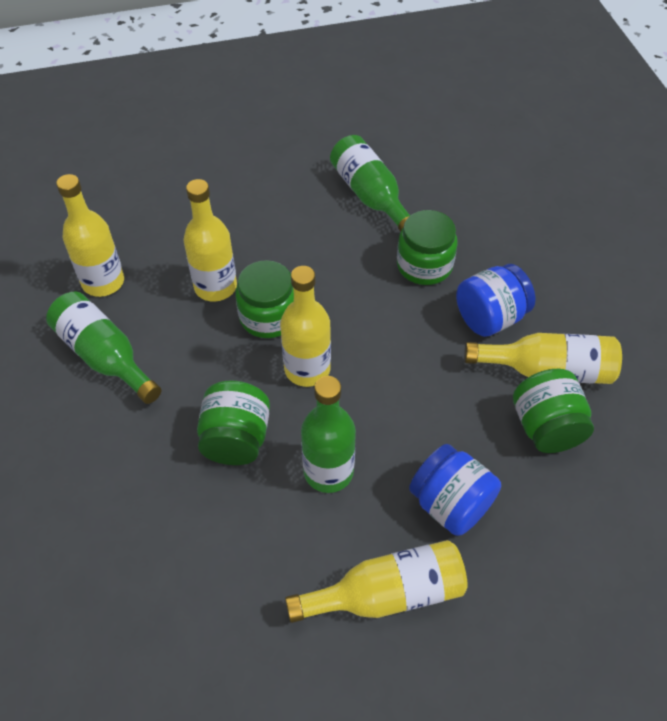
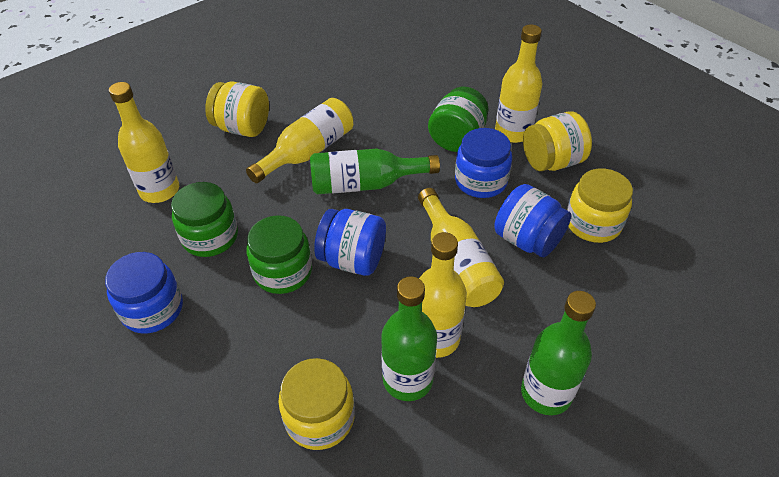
blue jar: [409,444,501,536] [456,264,535,337] = 2 -> [105,252,183,333] [314,209,386,276] [455,128,512,198] [494,184,571,257] = 4
green jar: [197,380,270,465] [235,260,294,338] [397,210,457,285] [513,369,594,453] = 4 -> [171,182,238,257] [247,215,312,294] [428,87,489,152] = 3
yellow jar: none = 0 -> [205,82,269,137] [278,358,355,450] [523,111,592,171] [567,168,633,243] = 4

